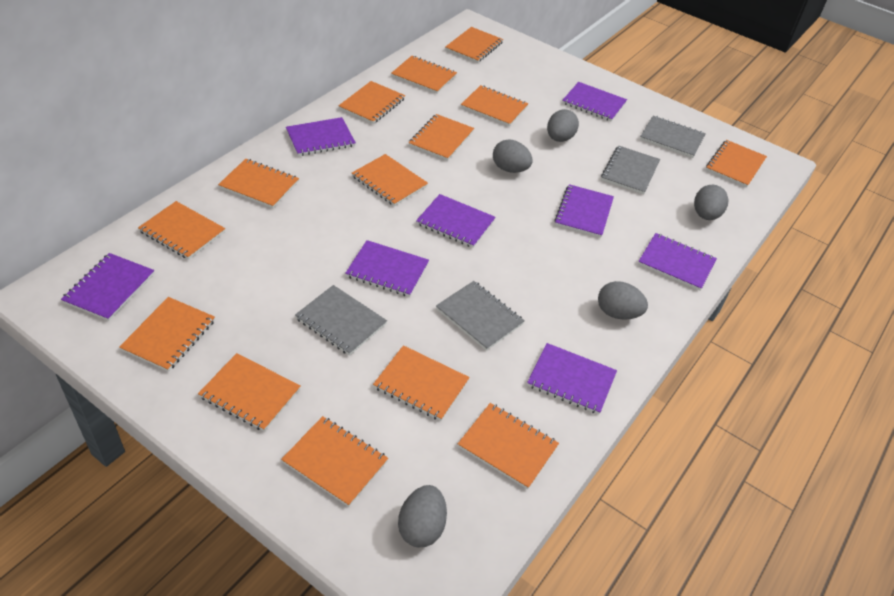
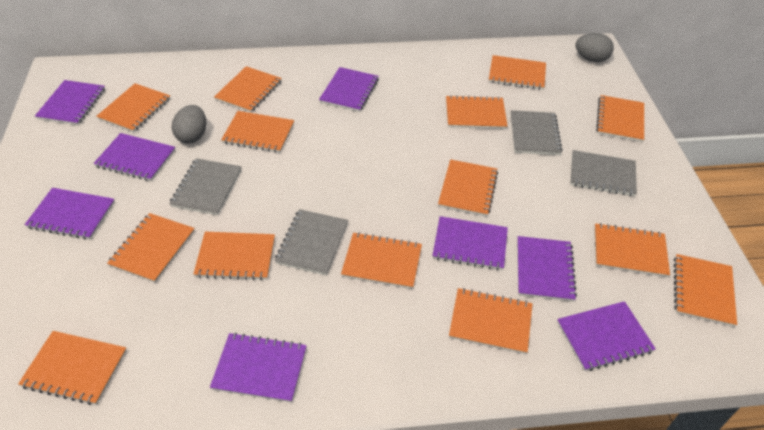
grey egg: [398,485,447,547] [493,139,532,173] [547,109,579,142] [598,281,648,320] [694,185,728,220] = 5 -> [172,105,206,143] [575,33,614,62] = 2

